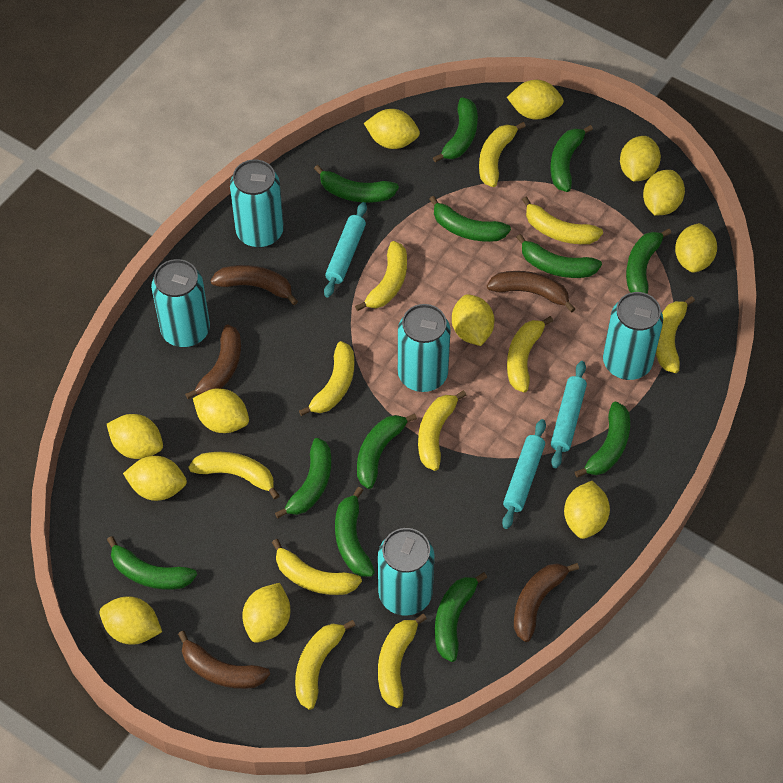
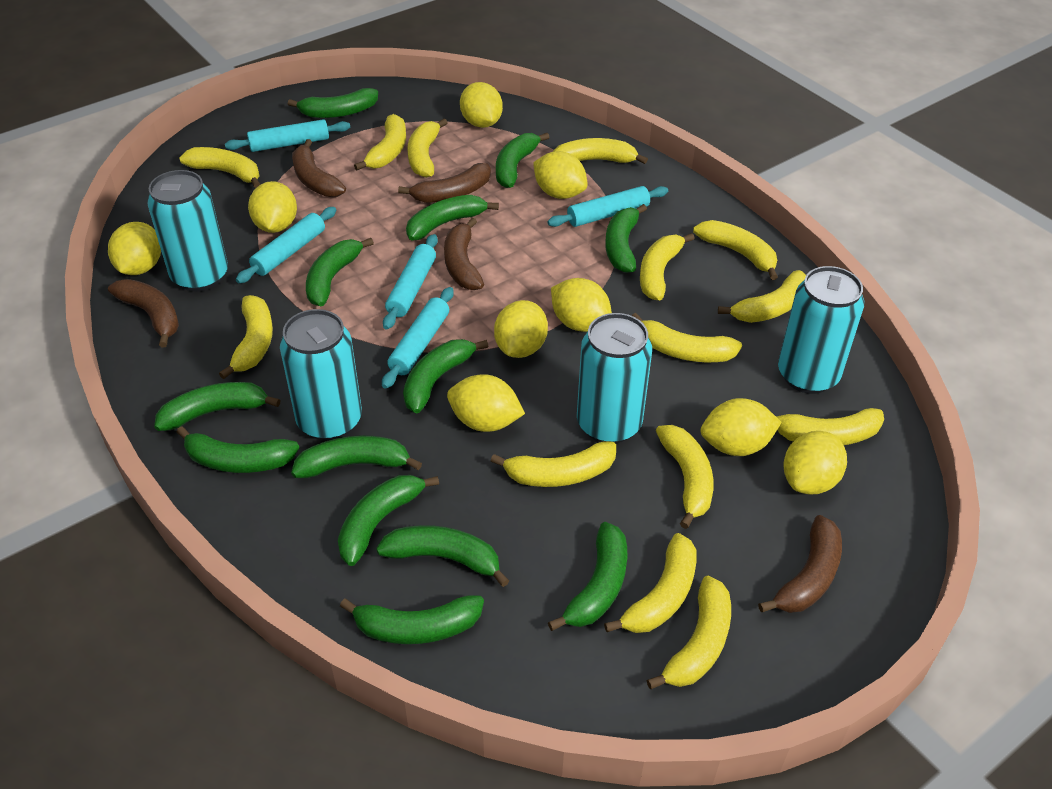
green banana: [107,536,197,589] [275,438,331,518] [314,165,399,203] [335,487,375,577] [357,414,417,489] [429,196,511,242] [433,97,478,163] [435,572,487,662] [516,234,602,278] [550,125,593,192] [575,402,630,477] [626,229,671,294] = 12 -> [154,382,281,431] [177,426,299,473] [288,88,378,118] [291,436,422,478] [306,238,374,306] [338,475,439,566] [340,595,484,644] [376,525,509,587] [403,339,489,414] [406,195,499,240] [496,133,550,188] [548,522,627,631] [605,204,647,273] = 13
turquoise can: [151,259,210,347] [230,160,284,248] [378,528,434,616] [398,304,451,392] [603,292,663,380] = 5 -> [147,170,228,292] [280,309,362,441] [577,313,652,444] [778,266,864,394] = 4
turquoise rolling pin: [324,202,367,298] [502,419,546,529] [551,361,587,468] = 3 -> [225,119,350,152] [236,207,336,283] [382,287,454,389] [383,234,438,330] [547,186,668,227] = 5
yellow banana: [188,452,280,499] [272,539,362,595] [295,620,356,710] [299,341,354,416] [355,241,407,311] [378,613,427,708] [418,390,466,471] [479,122,526,187] [507,316,553,392] [522,197,603,244] [656,296,695,373] = 11 -> [179,147,261,188] [219,295,273,379] [354,114,406,170] [407,119,448,178] [491,441,616,487] [553,138,648,164] [604,533,697,633] [632,313,742,362] [640,233,695,300] [647,576,731,689] [656,425,714,529] [693,220,778,280] [718,270,806,323] [776,408,884,445] = 14
yellow lemon: [99,596,162,645] [107,414,163,459] [123,456,187,501] [193,388,249,433] [242,583,290,643] [364,109,420,149] [452,294,494,346] [507,80,564,120] [564,481,610,539] [620,136,661,182] [643,170,685,215] [675,223,717,273] = 12 -> [108,222,161,275] [248,181,297,233] [447,374,525,432] [460,82,503,128] [494,300,548,358] [533,151,588,199] [551,278,612,332] [701,398,782,456] [784,431,847,495] = 9

